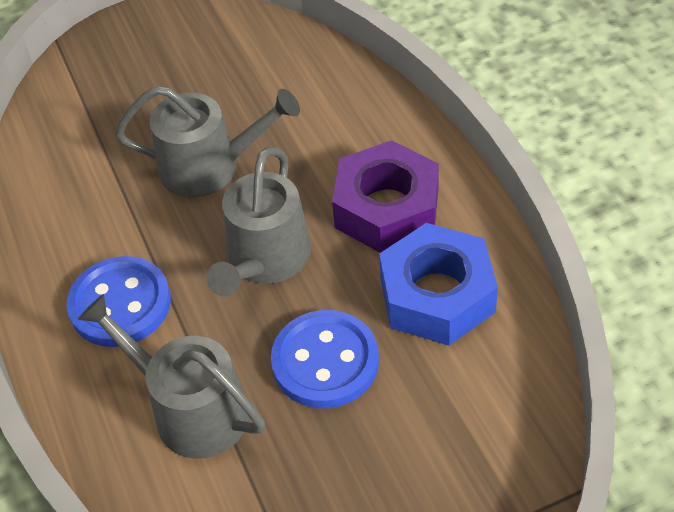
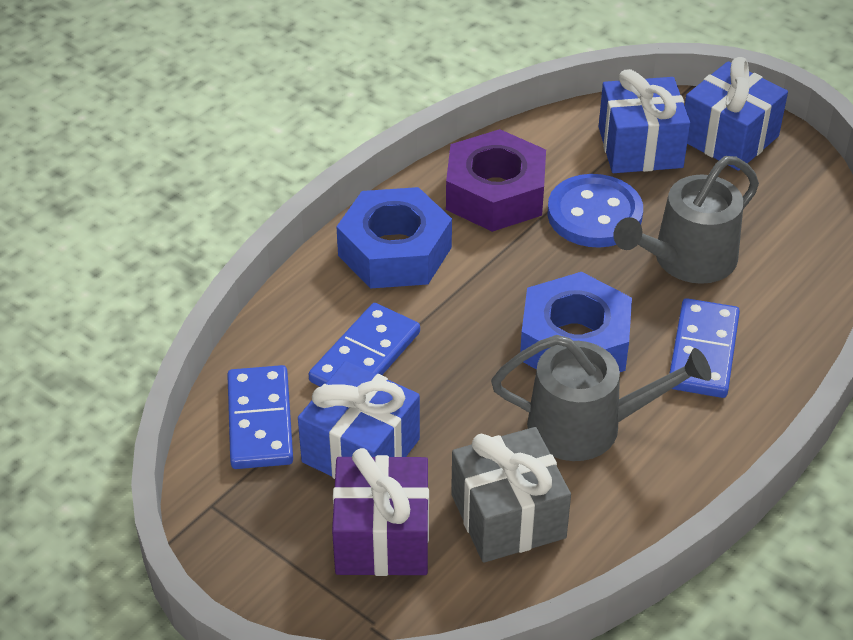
blue button: [67,256,171,347] [271,310,379,408] = 2 -> [547,174,643,248] = 1
blue domino: none = 0 -> [227,365,293,469] [309,303,420,387] [669,298,740,398] = 3
blue gift: none = 0 -> [298,361,420,479] [598,69,690,173] [685,57,788,171] = 3
blue nut: [379,223,498,346] = 1 -> [336,187,452,289] [520,272,632,372] = 2
grey gift: none = 0 -> [451,427,571,563] = 1
grey watering can: [78,294,265,458] [115,86,300,198] [207,147,311,297] = 3 -> [491,335,711,461] [614,156,759,284] = 2
purple gift: none = 0 -> [332,448,429,576] = 1

